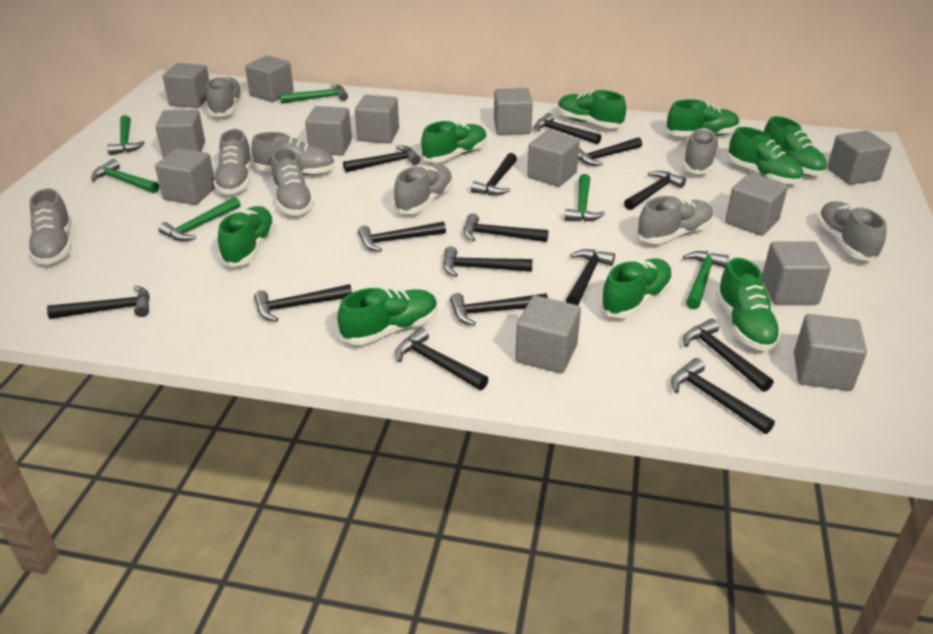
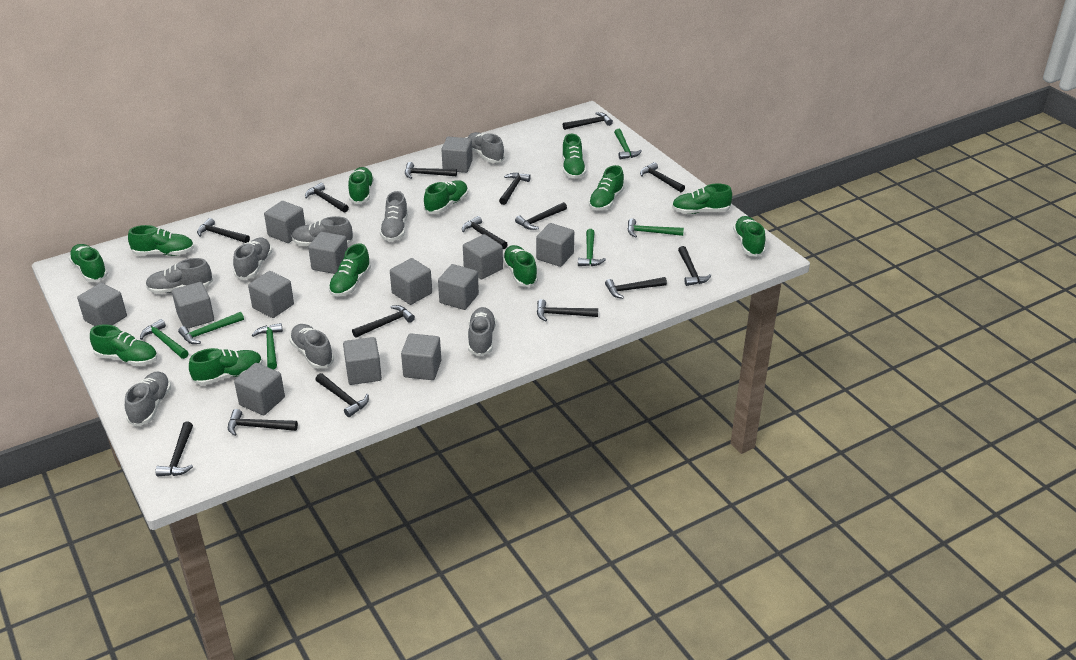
green shoe: [218,206,276,267] [337,288,438,345] [421,121,487,163] [558,90,626,128] [600,259,673,318] [666,99,739,137] [716,258,781,351] [728,127,803,184] [764,116,827,176] = 9 -> [69,244,108,282] [90,324,158,366] [128,225,194,256] [189,348,263,385] [329,243,371,297] [348,167,374,204] [424,180,468,214] [503,245,538,287] [562,134,586,179] [589,165,625,211] [672,184,732,214] [733,216,766,257] = 12
grey shoe: [28,189,71,265] [206,76,243,117] [213,129,252,195] [251,132,335,175] [271,148,314,215] [394,165,453,214] [636,196,713,244] [683,128,719,174] [817,201,887,261] = 9 -> [125,371,171,427] [146,258,213,294] [233,238,272,280] [289,324,334,369] [292,216,353,246] [380,191,408,242] [468,132,505,163] [468,307,496,356] = 8

